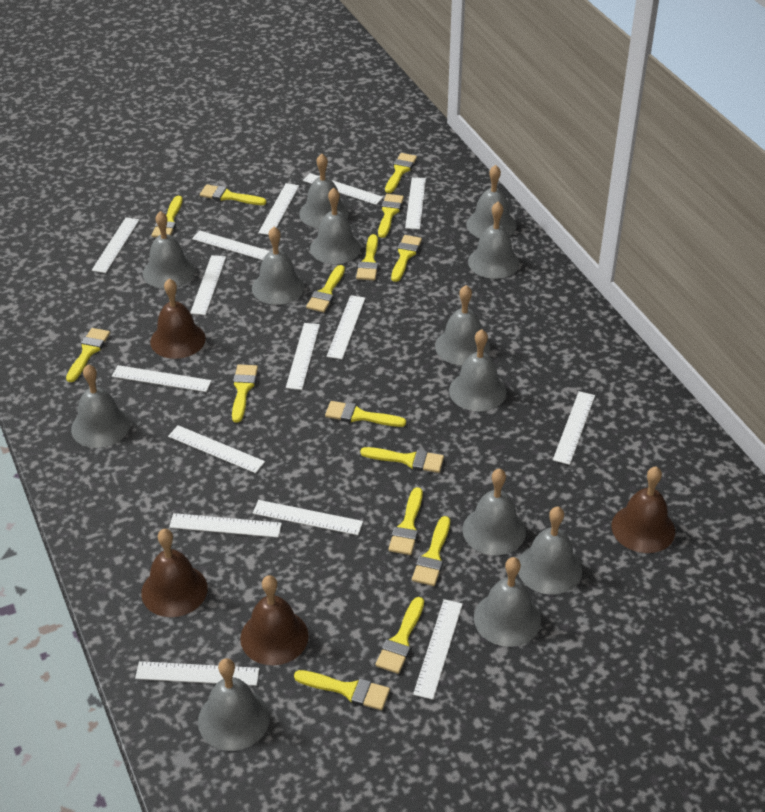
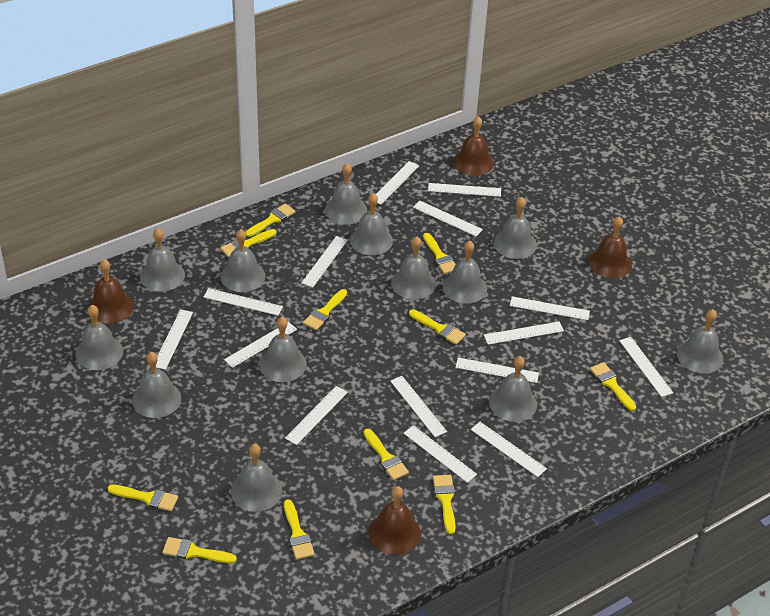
yellow brush: [66,328,110,382] [152,196,183,238] [200,184,266,205] [232,364,258,423] [294,670,390,710] [306,265,345,312] [325,401,406,427] [356,234,378,280] [360,447,444,473] [375,597,424,674] [378,194,404,238] [385,153,417,193] [388,487,423,555] [391,235,422,282] [412,516,450,586] = 15 -> [108,484,178,511] [162,537,237,563] [220,229,277,258] [245,204,296,237] [284,499,315,560] [303,289,347,330] [363,429,409,480] [409,310,466,345] [423,233,456,274] [433,475,456,534] [590,362,636,411] = 11

